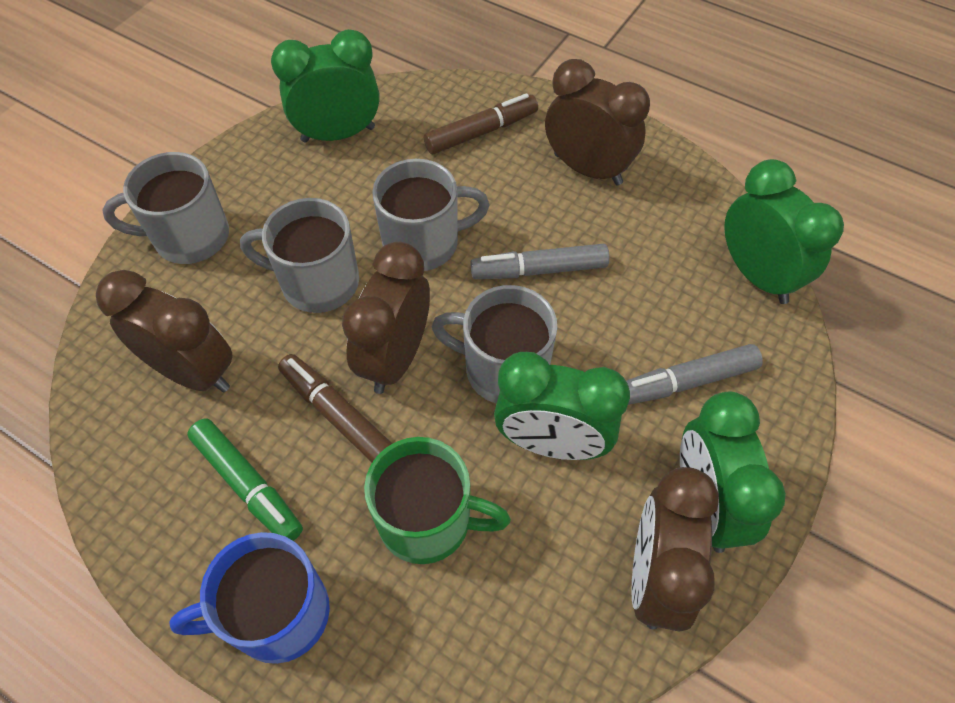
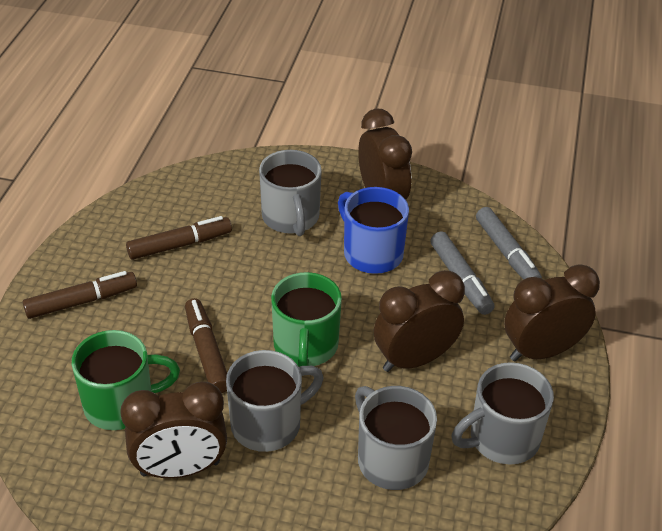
brown marker: [278,354,393,462] [424,93,538,154] = 2 -> [23,271,137,319] [126,216,232,260] [185,298,227,393] = 3
green clock: [271,29,380,143] [494,352,630,460] [680,392,786,553] [724,159,844,304] = 4 -> none = 0
green marker: [187,419,303,541] = 1 -> none = 0
green mug: [364,437,511,564] = 1 -> [72,330,180,430] [271,272,342,367] = 2

